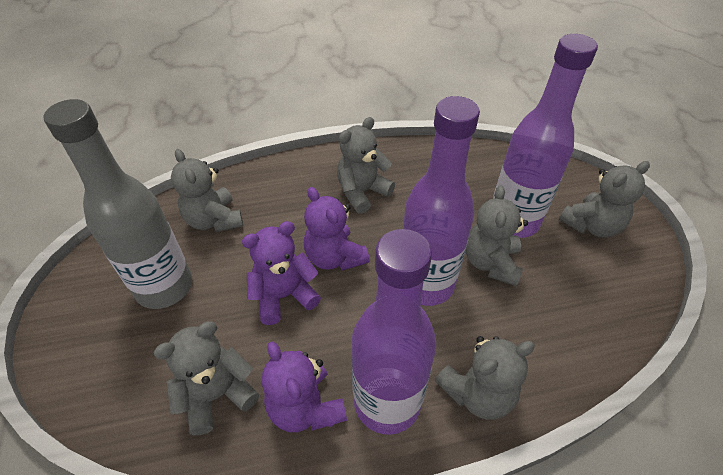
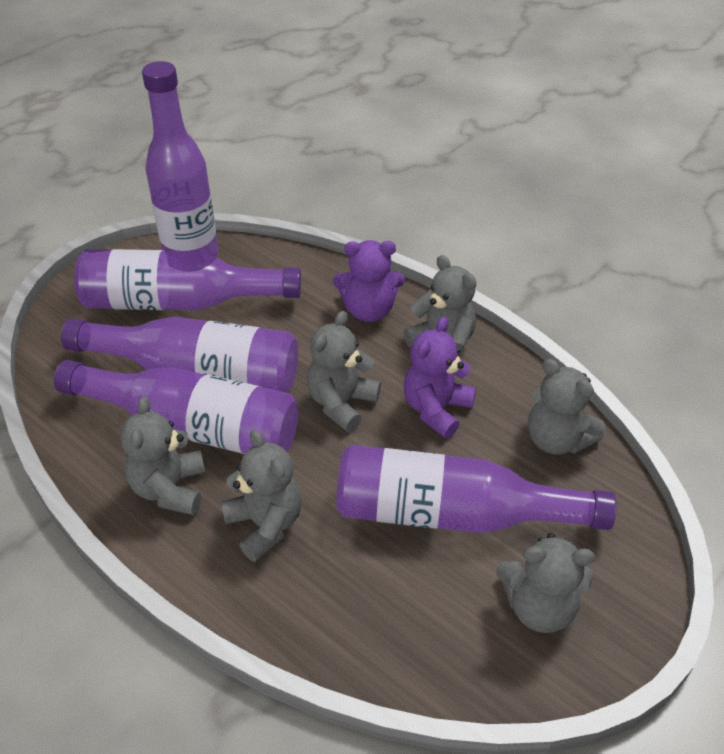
grey bottle: [43,99,192,309] = 1 -> none = 0
purple bottle: [352,229,436,435] [403,96,480,306] [493,34,598,238] = 3 -> [54,360,298,454] [61,317,298,393] [74,249,301,310] [142,61,218,257] [336,445,616,533] = 5
purple teddy bear: [242,221,321,325] [262,341,347,432] [304,187,370,271] = 3 -> [333,240,405,322] [404,317,476,438] = 2

